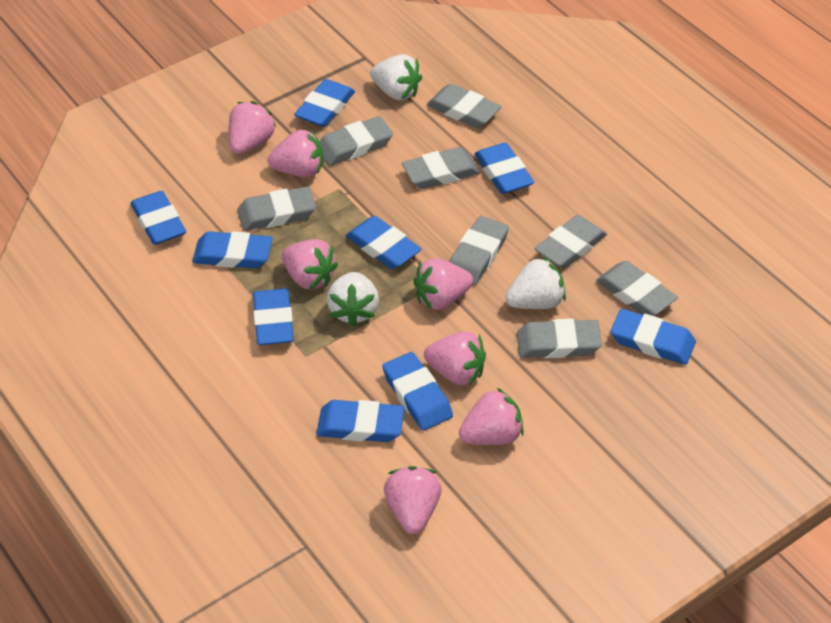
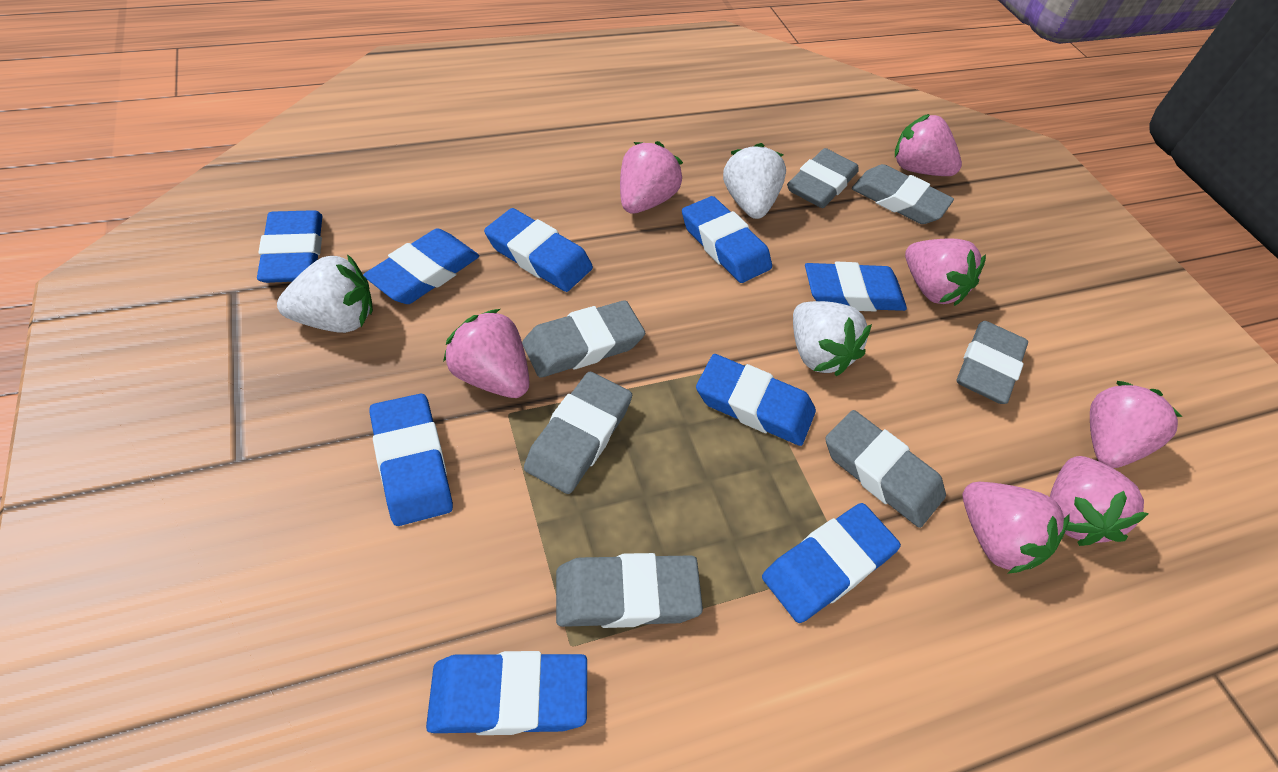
grey eraser: [237,186,316,231] [319,116,393,165] [402,147,480,189] [427,84,501,128] [449,216,509,285] [517,319,602,358] [535,215,607,269] [596,261,678,316] = 8 -> [522,300,645,378] [524,372,632,494] [556,553,703,628] [787,148,859,208] [825,410,946,528] [852,164,954,224] [957,321,1028,404] = 7

